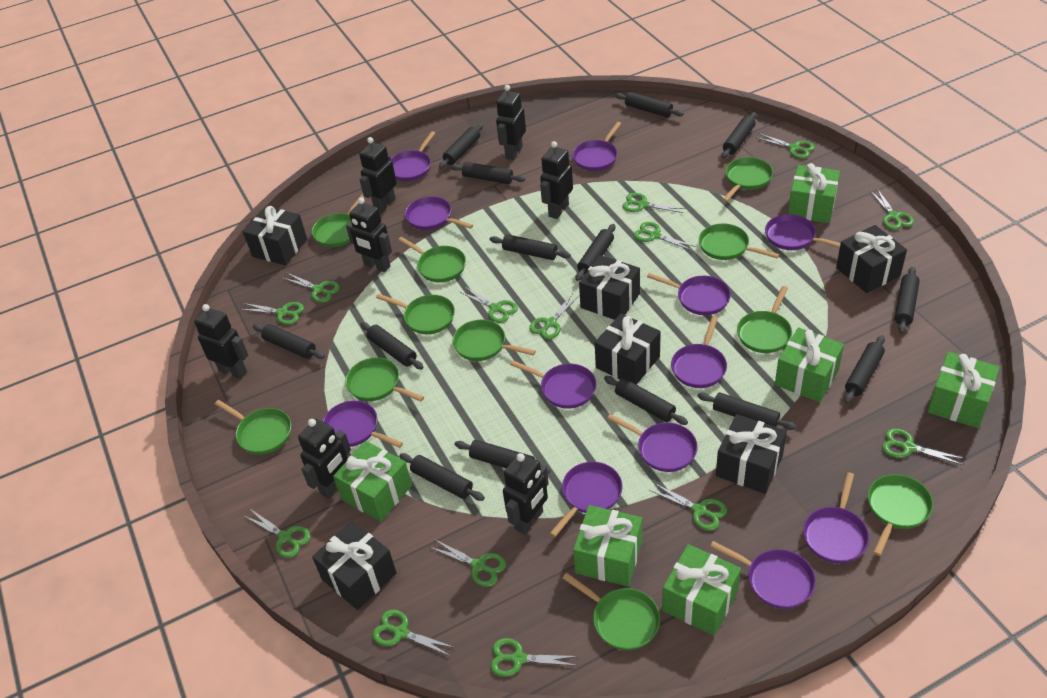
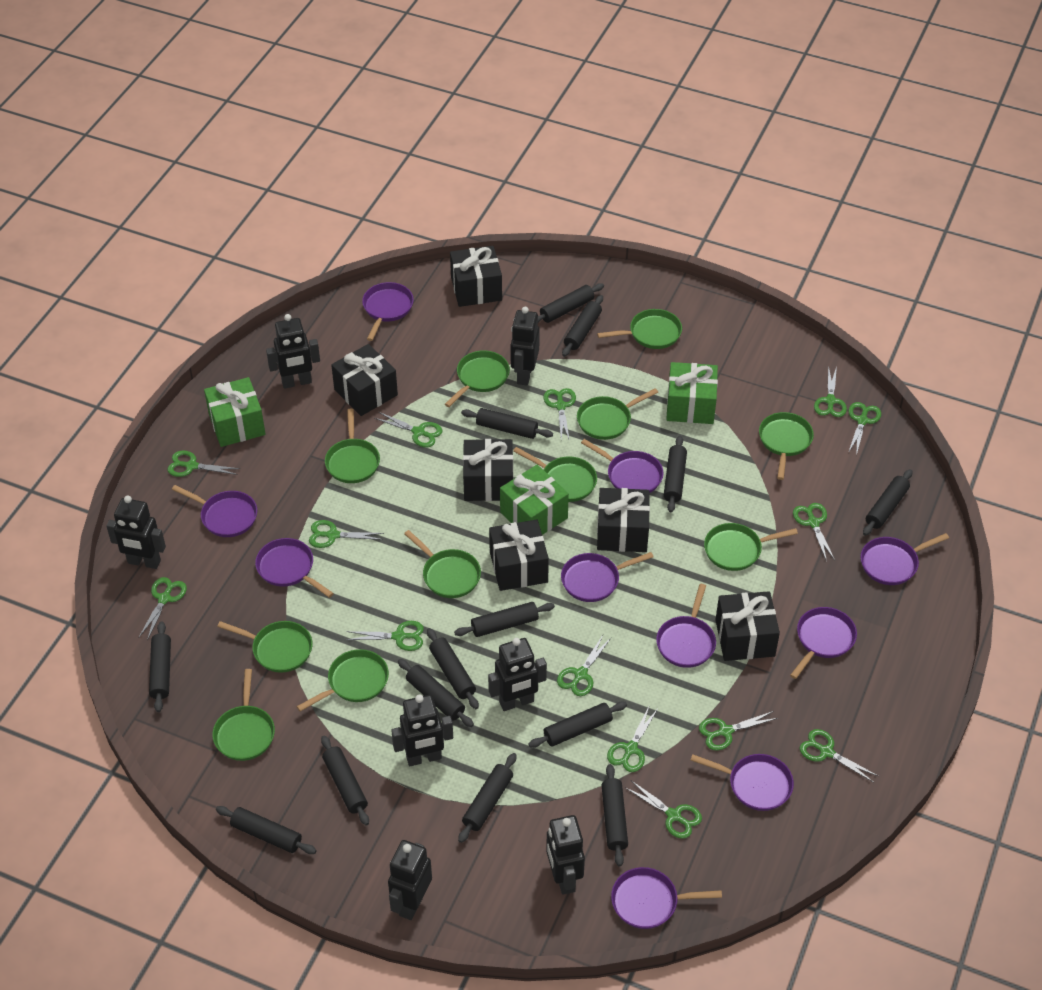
green gift: [333,441,412,522] [573,505,642,587] [662,544,741,636] [775,328,844,402] [788,163,840,223] [927,352,1000,428] = 6 -> [204,377,266,447] [500,465,569,535] [666,362,718,424] = 3
purple pan: [322,400,403,448] [391,131,435,181] [405,196,473,230] [510,360,596,409] [549,462,623,537] [573,122,621,171] [607,414,698,472] [647,273,731,315] [671,316,727,388] [710,541,816,609] [765,214,841,250] [803,472,869,563] = 12 -> [172,485,257,537] [255,538,334,598] [362,282,414,341] [561,552,654,602] [581,439,663,493] [611,867,722,929] [656,584,716,668] [691,754,794,811] [790,607,857,679] [860,533,949,585] = 10

